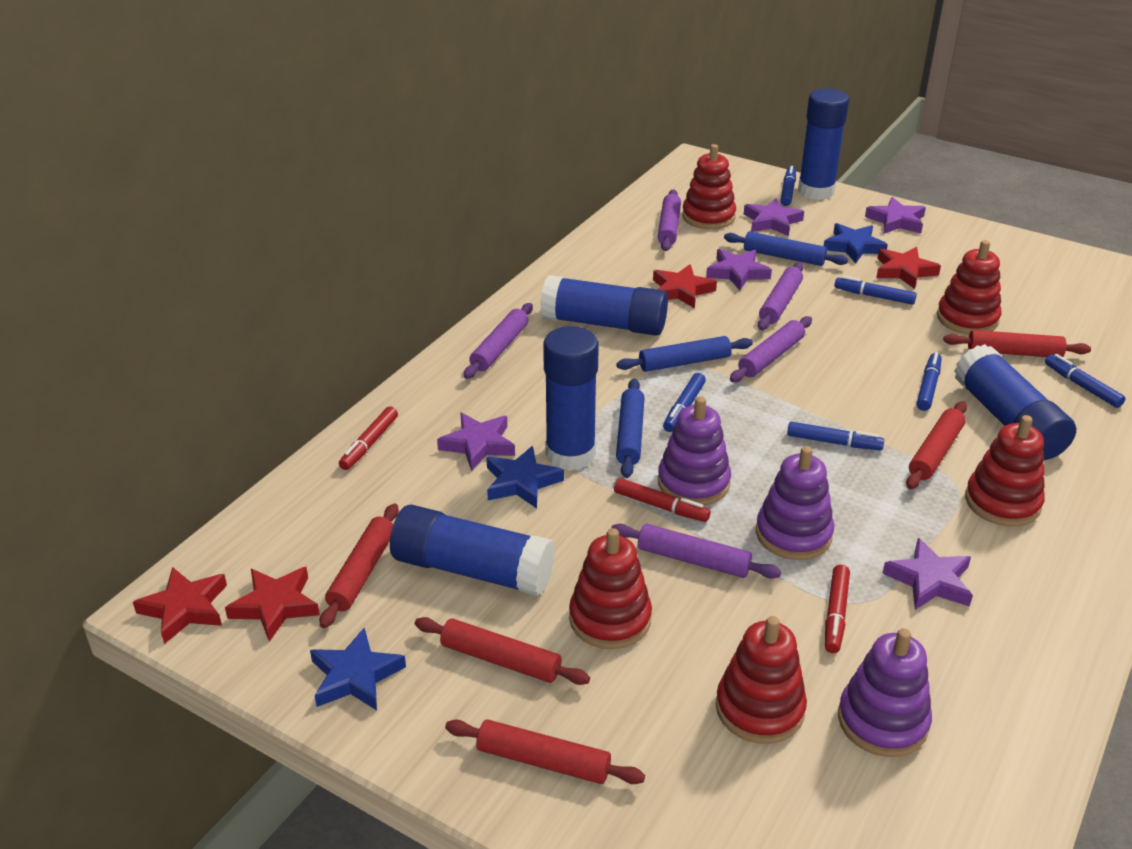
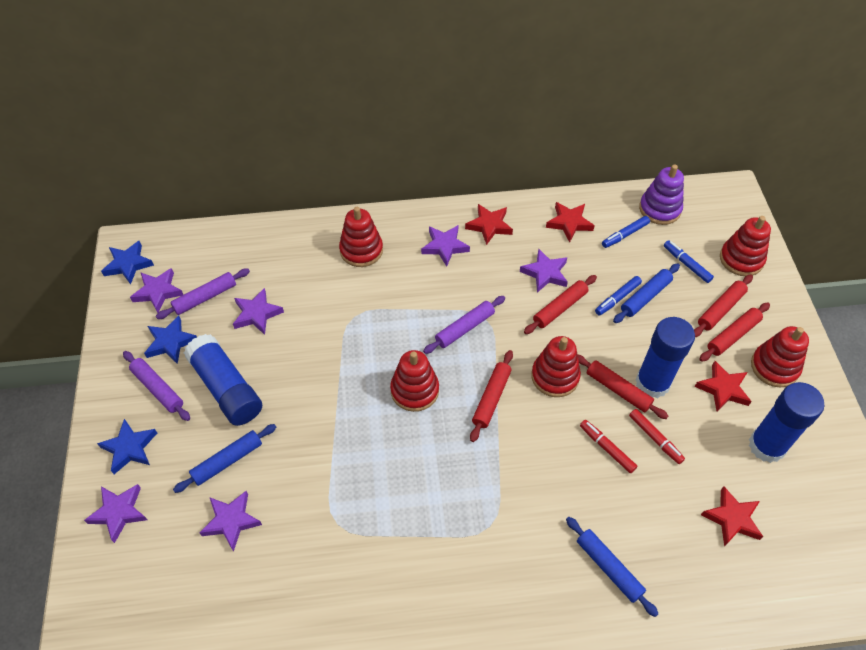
blue glue stick: [390,505,555,596] [540,275,668,336] [543,326,599,471] [798,89,849,200] [954,344,1076,460] = 5 -> [184,334,262,426] [635,317,695,398] [749,382,824,463] = 3
blue marker: [663,373,706,432] [780,166,796,206] [787,422,884,450] [834,276,917,305] [917,352,941,411] [1045,354,1126,408] = 6 -> [595,276,642,316] [602,216,650,248] [664,240,714,283] = 3
purple rolling pin: [464,303,533,379] [611,524,781,579] [658,189,681,251] [730,316,812,382] [758,262,804,330] = 5 -> [123,351,190,421] [156,268,250,319] [423,296,505,354] = 3
purple stacking toy: [658,396,731,506] [756,446,834,560] [838,628,932,757] = 3 -> [639,164,684,225] = 1
purple star: [437,413,515,471] [706,249,772,290] [744,198,804,236] [865,197,926,234] [882,538,973,610] = 5 -> [84,484,147,543] [130,268,183,313] [199,491,262,552] [233,288,284,335] [421,225,470,266] [520,249,568,293] = 6
red marker: [339,406,398,470] [614,478,711,522] [825,565,850,653] = 3 -> [580,420,637,473] [629,409,685,464] = 2

